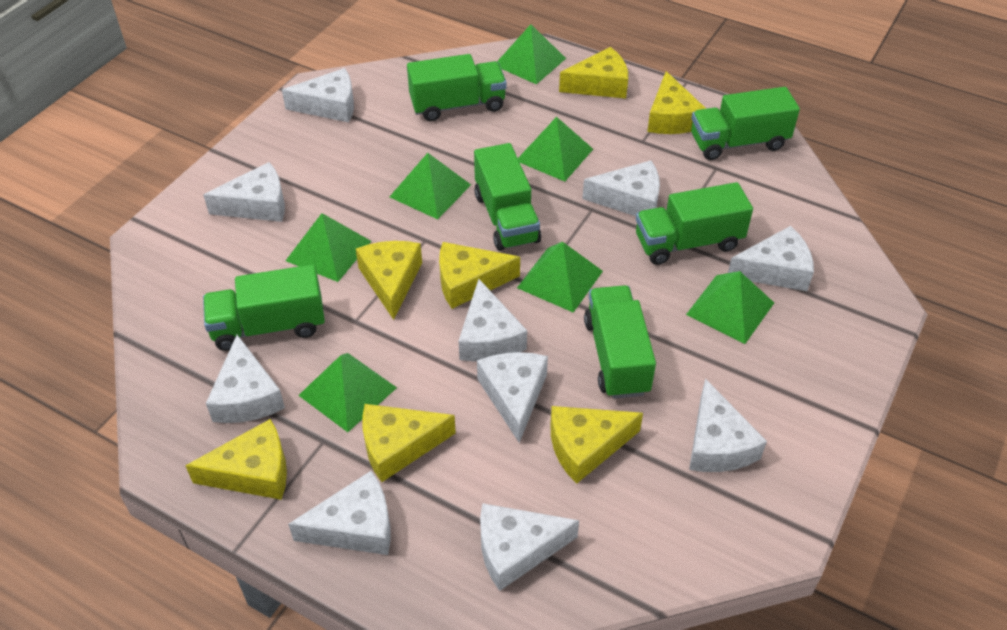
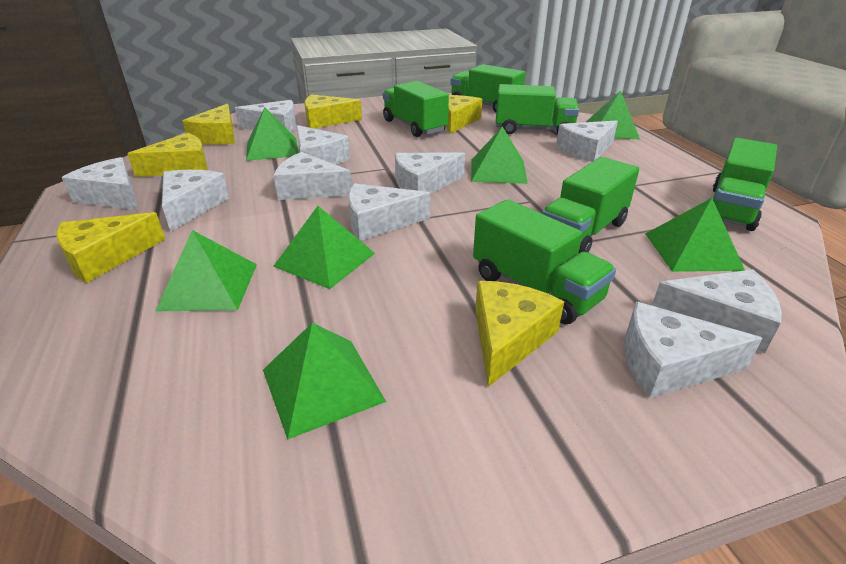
yellow cheese: [185,419,287,500] [356,241,422,320] [362,404,456,482] [439,242,520,309] [550,406,643,483] [559,47,628,98] [647,71,706,134] = 7 -> [56,212,165,283] [127,133,208,177] [183,104,235,145] [304,94,362,128] [446,95,482,134] [475,281,565,387] = 6

